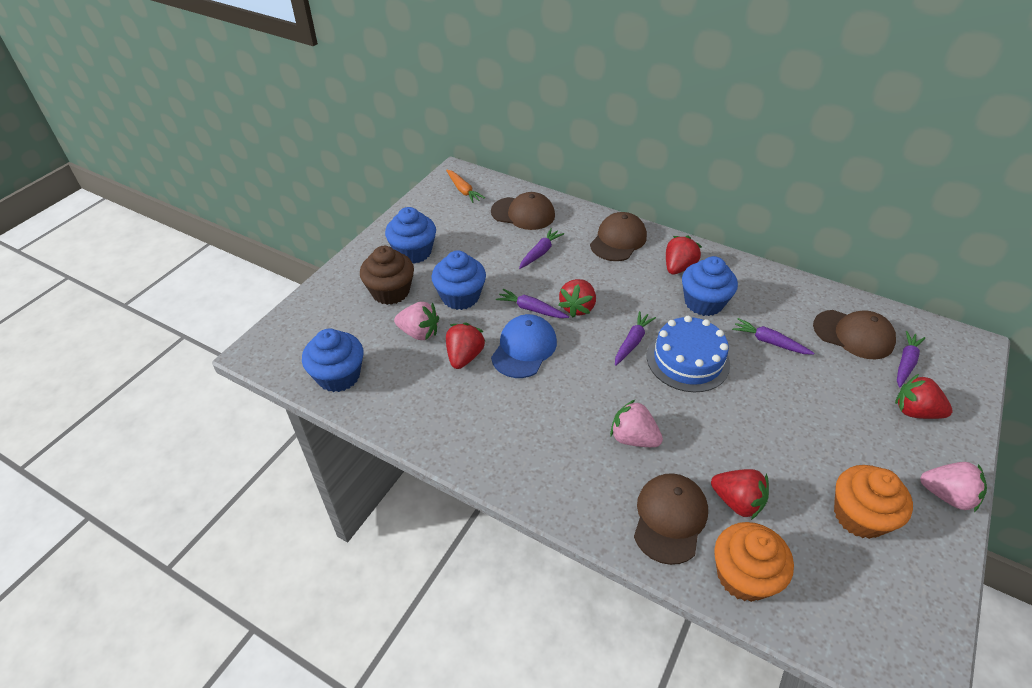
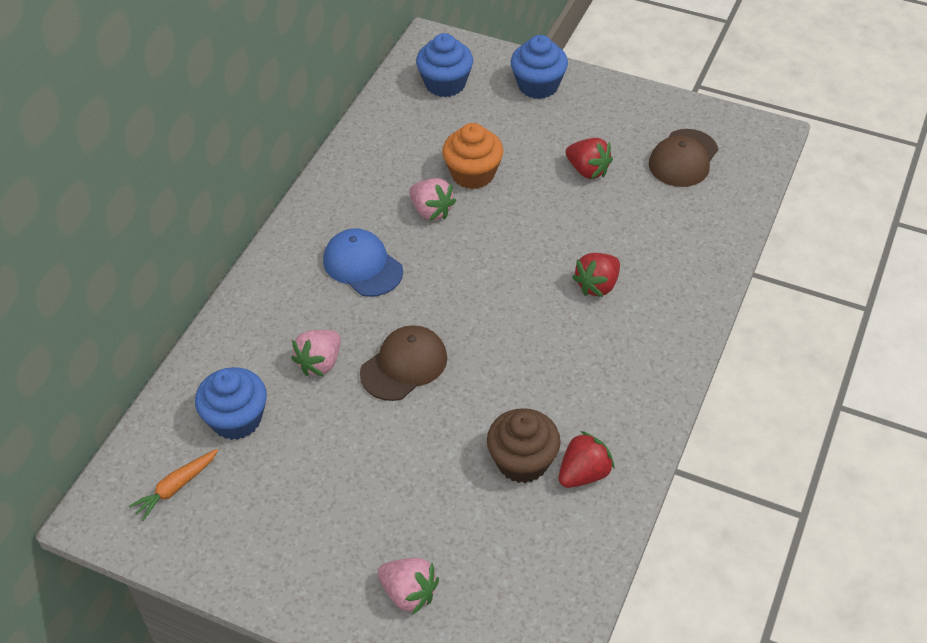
blue cake: [647,316,730,392] = 1 -> none = 0
blue cupcake: [302,329,363,392] [385,207,436,264] [431,250,486,310] [682,256,738,316] = 4 -> [195,367,267,440] [416,33,473,97] [511,35,568,99] = 3
brown cap: [491,192,555,230] [590,212,647,261] [634,473,708,565] [813,310,896,360] = 4 -> [360,325,447,401] [649,129,718,187] = 2
orange cupcake: [714,522,794,602] [834,465,913,539] = 2 -> [442,123,503,189] = 1
purple carrot: [496,289,569,318] [519,228,564,269] [615,311,656,366] [732,318,814,355] [897,331,925,388] = 5 -> none = 0
red strawberry: [446,323,485,369] [558,279,596,317] [666,236,702,275] [711,469,769,520] [895,374,953,419] = 5 -> [559,431,615,488] [566,138,613,179] [572,253,620,297] = 3

